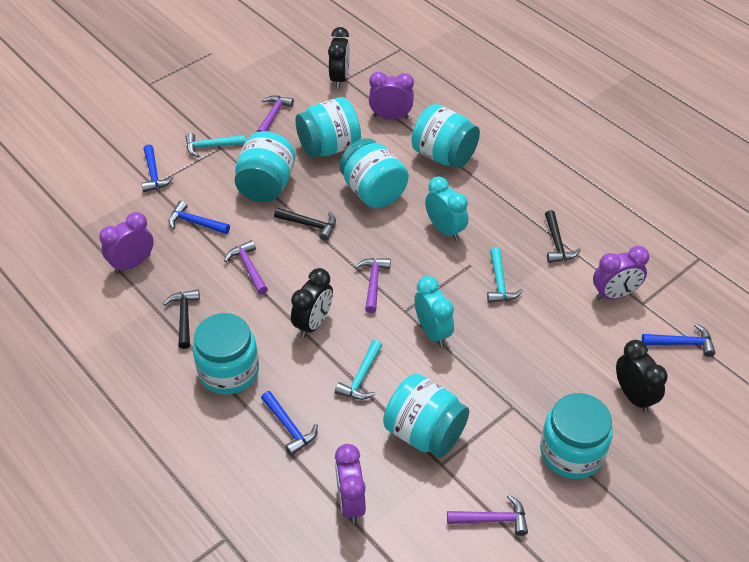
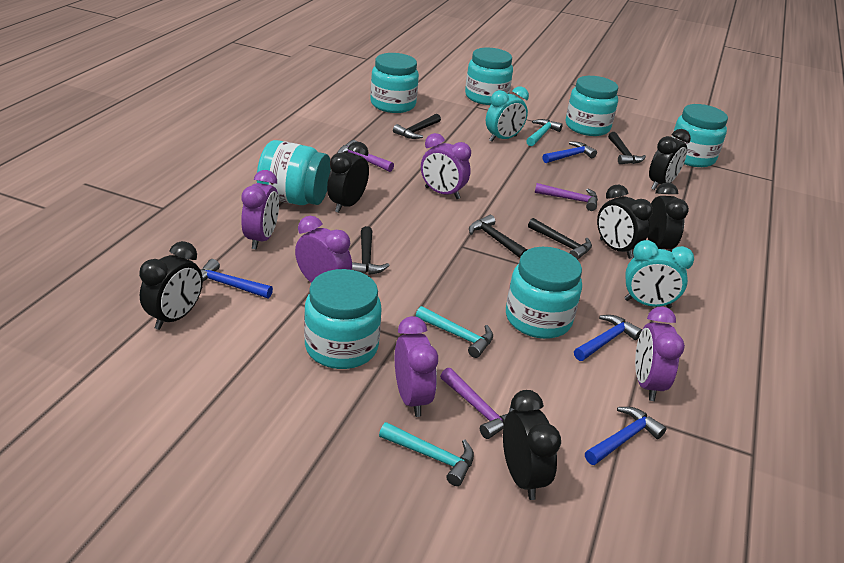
black clock: [291,268,333,338] [328,27,350,89] [616,340,668,413] = 3 -> [139,241,203,330] [327,142,369,213] [503,390,561,500] [597,185,653,259] [648,182,689,250] [649,129,691,190] = 6
black hammer: [163,289,200,349] [274,208,336,241] [545,210,581,263] = 3 -> [352,226,390,275] [393,114,441,139] [469,215,527,258] [528,218,592,260] [608,132,646,164] = 5
purple clock: [99,212,154,274] [335,444,366,524] [369,71,414,119] [593,246,649,300] = 4 -> [241,170,279,250] [295,216,352,283] [395,316,438,417] [421,133,471,199] [635,307,685,401] = 5
purple hammer: [224,240,268,295] [257,96,294,132] [355,258,391,313] [447,495,528,536] = 4 -> [337,140,394,172] [440,367,515,439] [535,183,598,211] = 3

